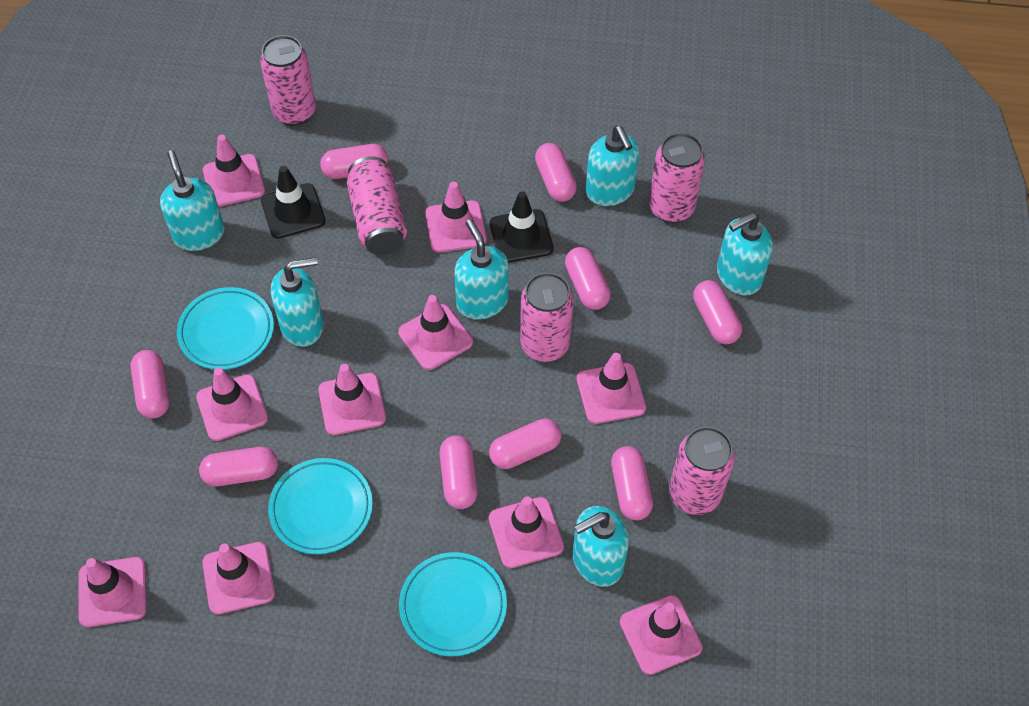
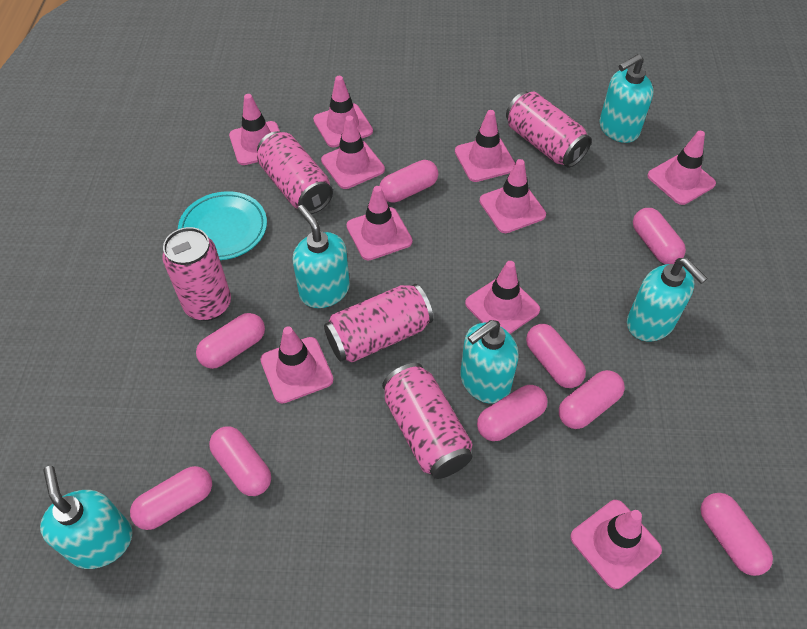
black traffic cone: [261,166,326,239] [490,191,554,263] = 2 -> none = 0
turquoise plate: [177,287,274,370] [268,458,373,554] [399,552,507,656] = 3 -> [178,191,267,260] = 1
turquoise soap dispenser: [160,150,224,251] [271,257,324,347] [454,219,509,320] [573,506,629,587] [586,126,639,206] [717,213,773,295] = 6 -> [40,466,133,569] [293,205,350,308] [461,320,519,404] [600,54,653,143] [627,258,708,341] = 5

